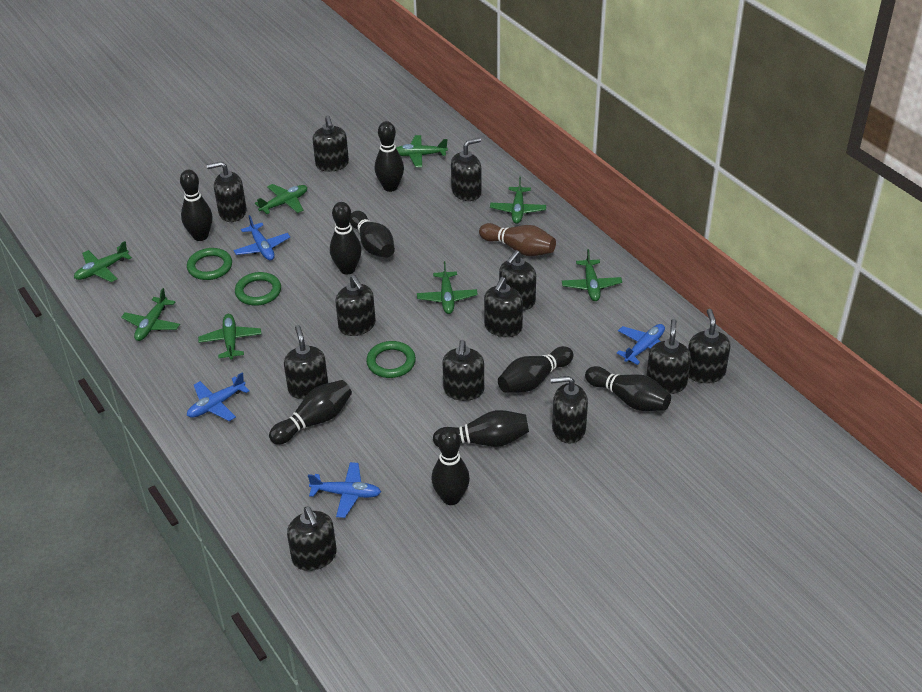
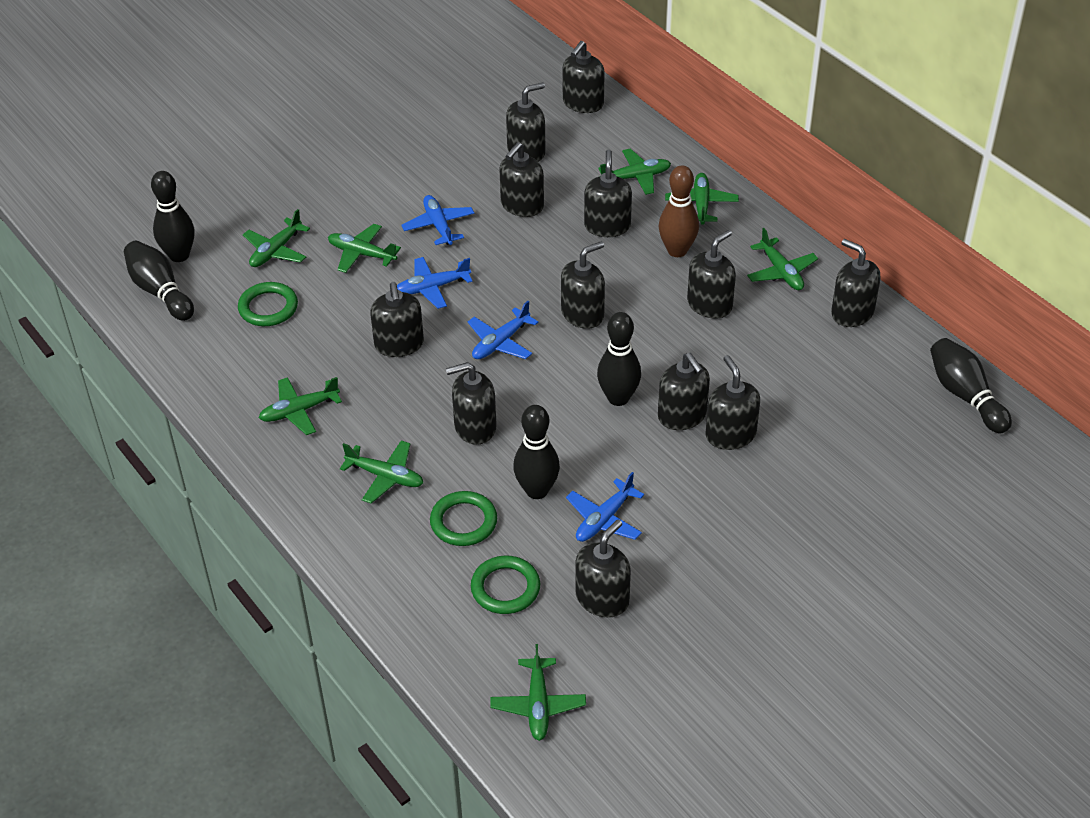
black bowling pin: [180,170,212,241] [269,380,352,445] [330,202,362,274] [350,211,395,258] [375,121,404,192] [431,428,470,505] [433,410,529,447] [498,346,573,393] [585,366,671,411] = 9 -> [124,241,194,321] [151,171,194,262] [513,405,560,499] [597,312,641,406] [930,338,1012,433] = 5

